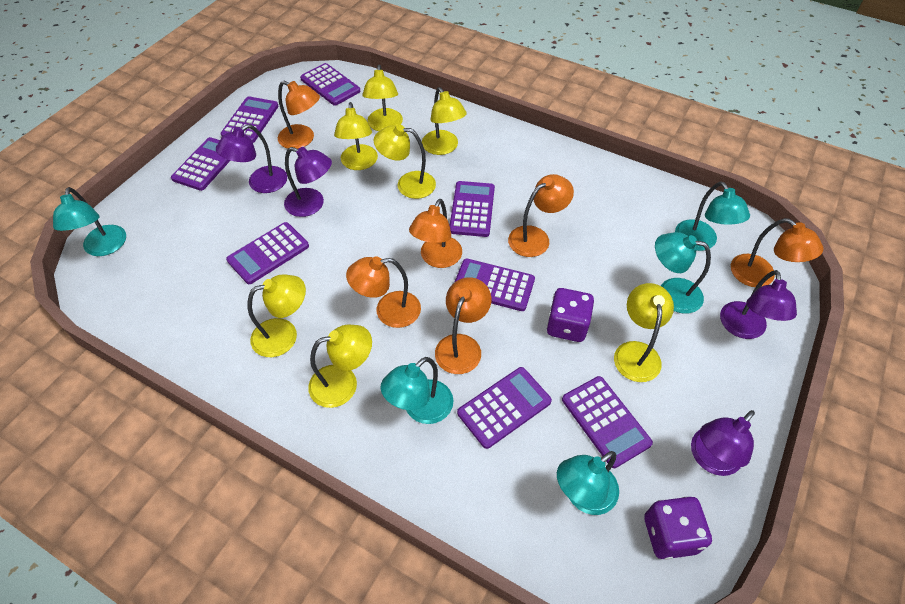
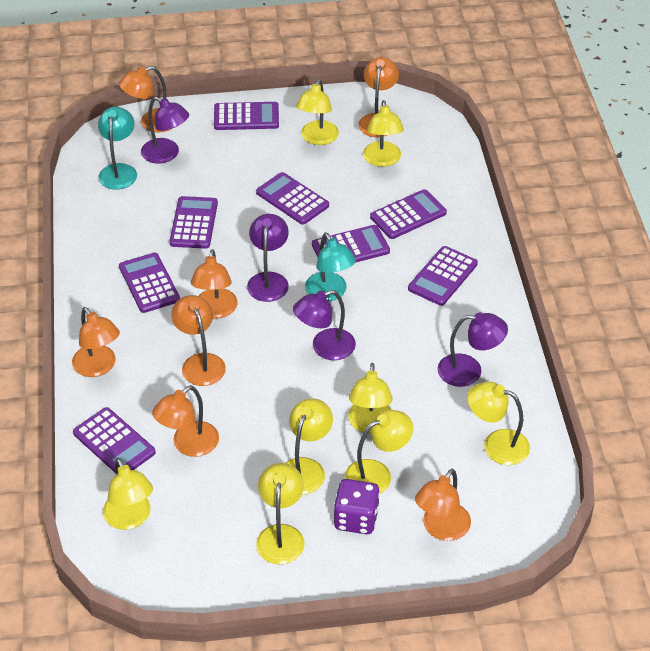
orange lamp: [278,81,320,149] [346,256,421,328] [409,199,462,268] [435,277,491,374] [508,174,574,257] [731,218,824,287] = 6 -> [72,307,120,377] [119,66,171,132] [152,385,219,457] [171,295,226,386] [191,249,238,319] [358,57,399,137] [415,469,471,541] = 7
purple dice: [547,288,594,342] [644,497,712,560] = 2 -> [334,479,380,534] = 1
turquoise lamp: [53,187,126,256] [381,357,453,424] [557,451,619,515] [655,232,711,314] [675,182,750,251] = 5 -> [98,107,137,190] [305,233,356,301] = 2
yellow lamp: [248,274,306,357] [308,325,372,408] [334,102,378,170] [362,65,403,131] [374,124,436,199] [422,87,467,155] [614,283,674,382] = 7 -> [103,458,153,530] [256,463,305,564] [286,398,333,495] [296,79,339,145] [344,410,413,494] [348,363,393,434] [363,100,404,167] [468,382,530,465] = 8

